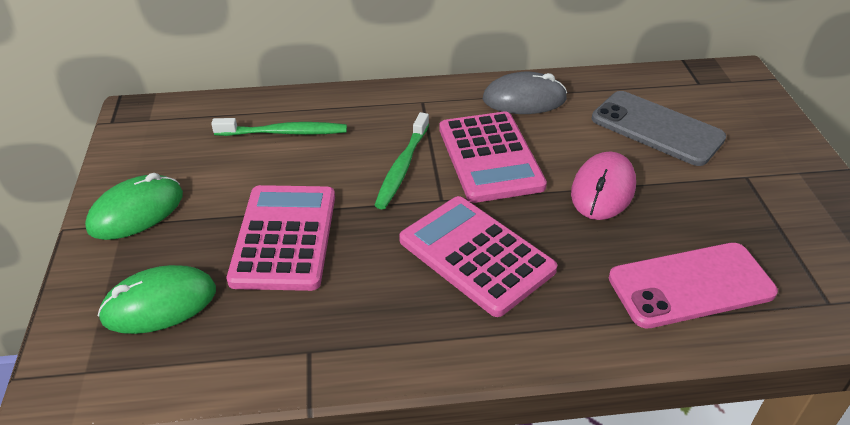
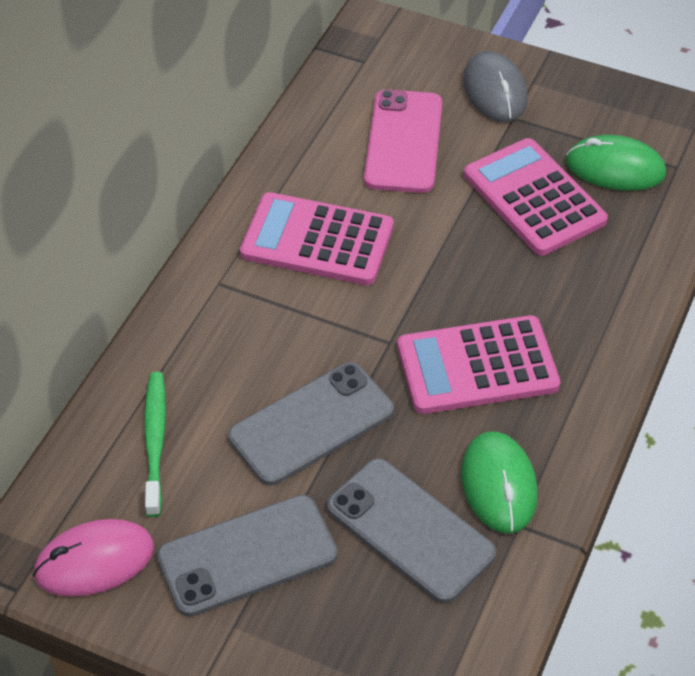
green toothbrush: [211,118,347,136] [374,112,429,209] = 2 -> [144,372,166,517] = 1
grey phone: [592,91,726,166] = 1 -> [157,495,337,617] [228,362,394,485] [327,459,496,603] = 3

